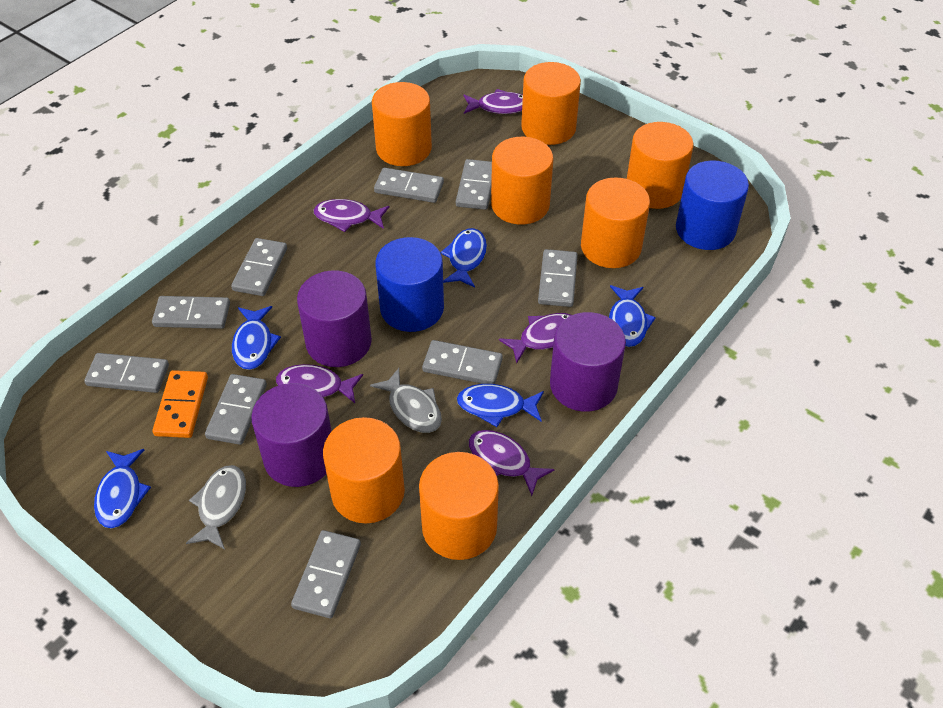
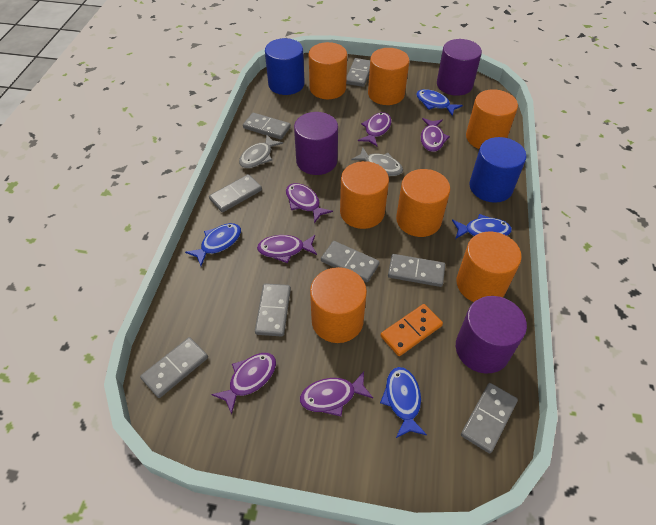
blue fish: [94,449,151,528] [232,306,281,370] [440,228,487,287] [457,384,544,427] [609,285,656,347] = 5 -> [185,223,241,266] [380,367,427,438] [416,89,463,116] [452,214,512,239] = 4
grey domino: [84,353,169,393] [152,296,230,329] [205,374,267,445] [231,238,287,296] [291,530,361,618] [374,167,444,203] [422,340,503,384] [456,159,492,210] [538,249,578,307] = 9 -> [140,337,208,398] [209,174,262,212] [243,112,291,140] [255,283,291,337] [321,241,380,282] [346,58,370,87] [388,254,445,287] [461,383,518,454] = 8
purple fish: [276,364,363,403] [314,199,389,232] [464,89,523,114] [469,430,554,496] [499,313,571,363] = 5 -> [211,353,276,414] [257,235,317,263] [286,183,333,223] [300,371,373,417] [358,112,392,147] [421,118,450,152] = 6

